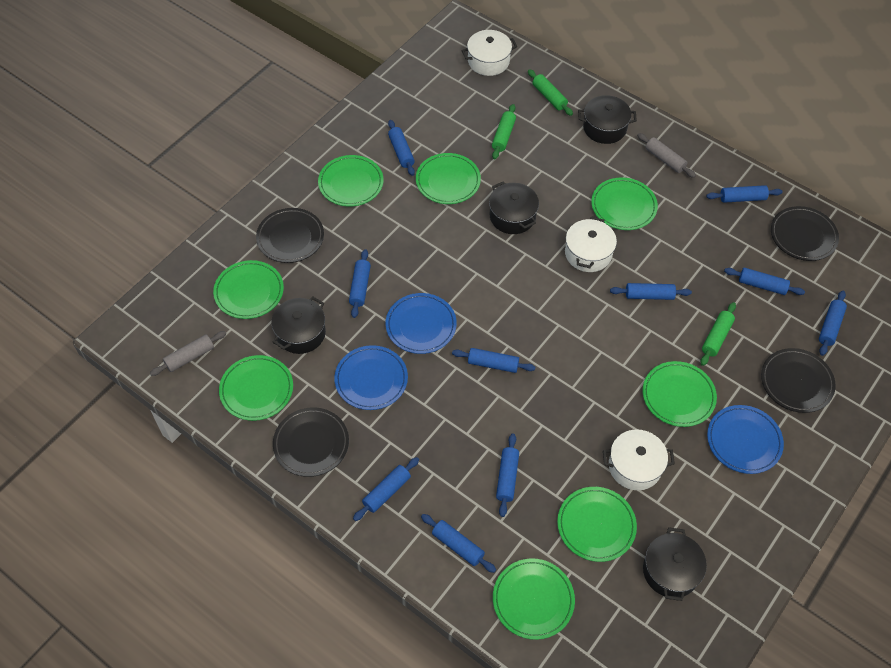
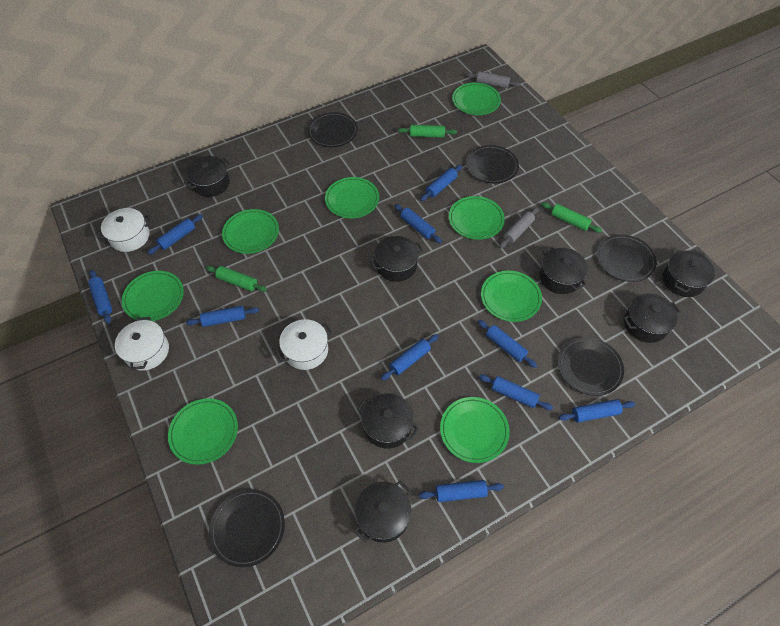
black plate: [256,208,324,263] [273,407,349,477] [761,348,836,413] [771,206,839,261] = 4 -> [209,489,285,567] [308,112,358,147] [466,145,519,184] [558,337,624,396] [597,234,657,282] = 5
black pot: [271,297,326,354] [489,181,539,234] [578,95,637,144] [643,527,707,601] = 4 -> [184,156,230,197] [354,480,411,543] [357,393,419,449] [370,236,424,282] [540,246,588,294] [623,293,681,343] [662,250,715,297] = 7
blue plate: [334,345,408,410] [386,293,457,354] [707,405,784,474] = 3 -> none = 0

